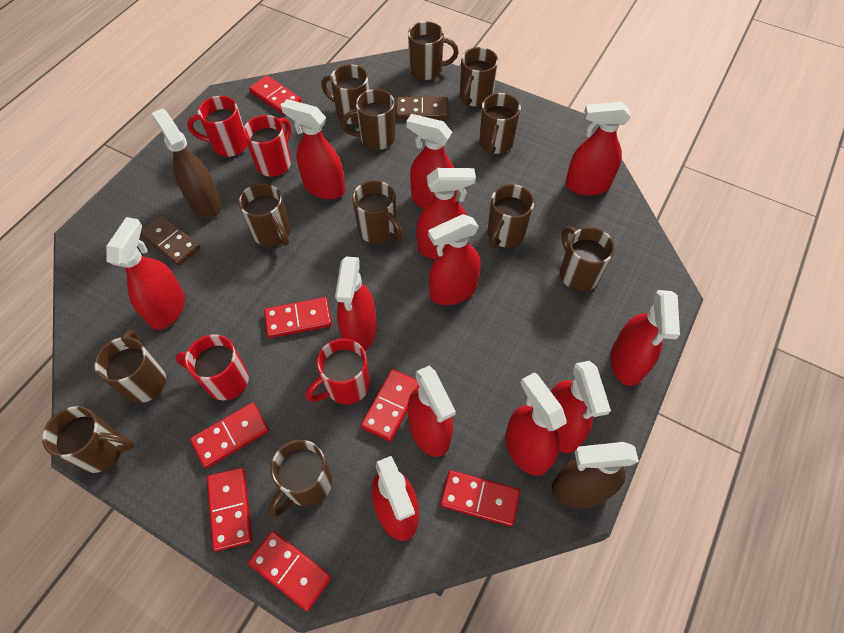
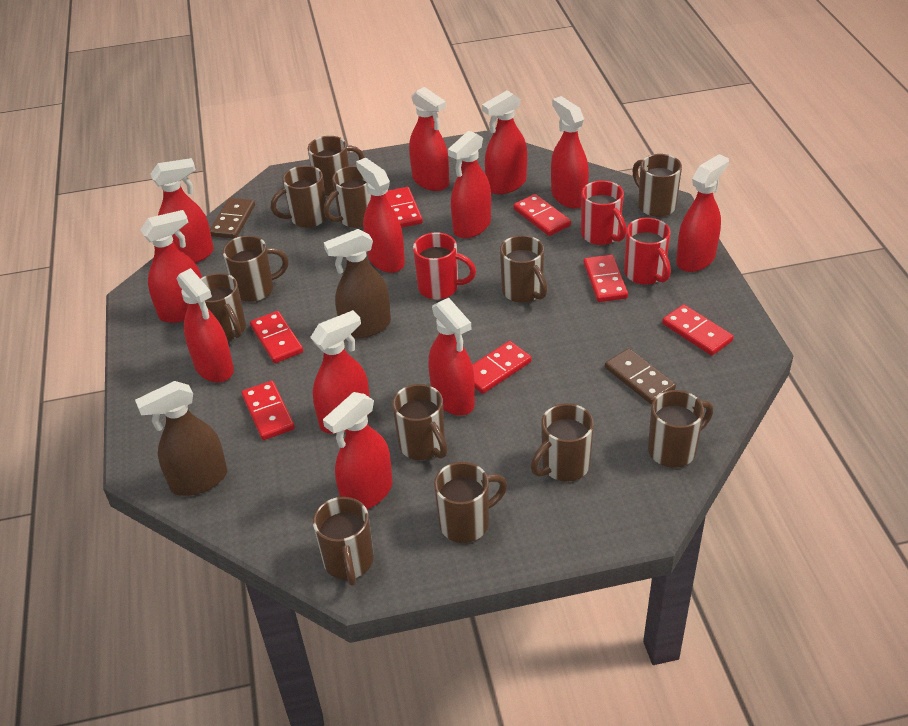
red mug: [175,334,249,400] [187,96,247,157] [243,115,291,177] [306,338,370,404] = 4 -> [413,232,476,300] [581,180,626,245] [624,218,671,285] = 3

